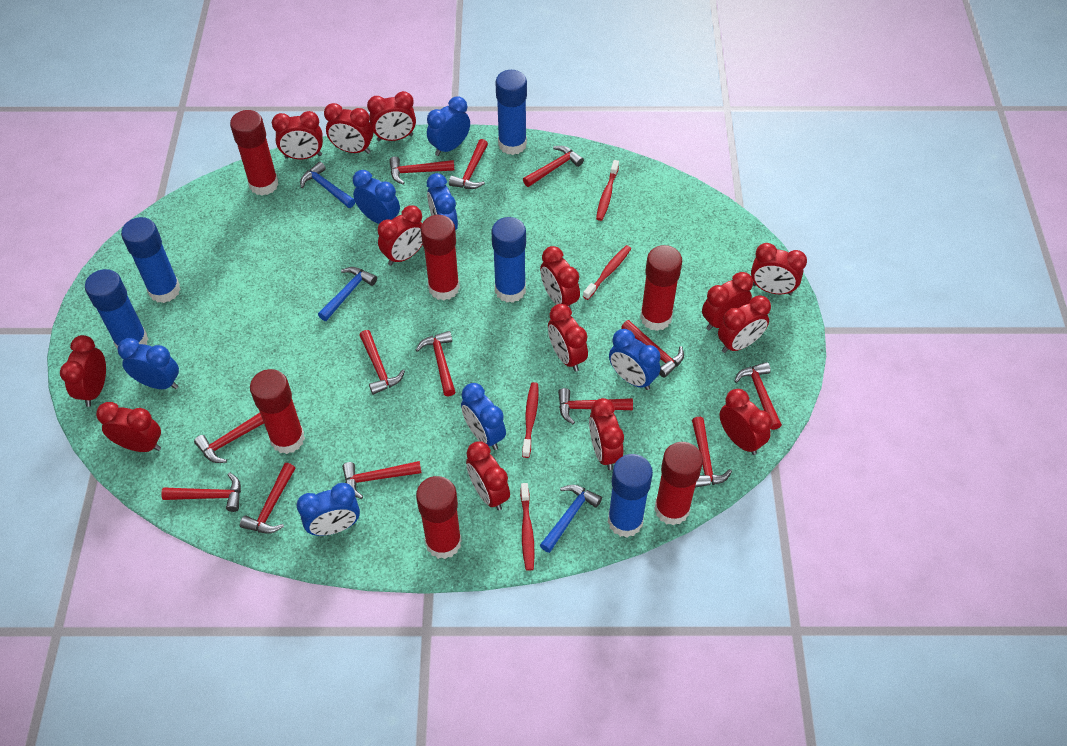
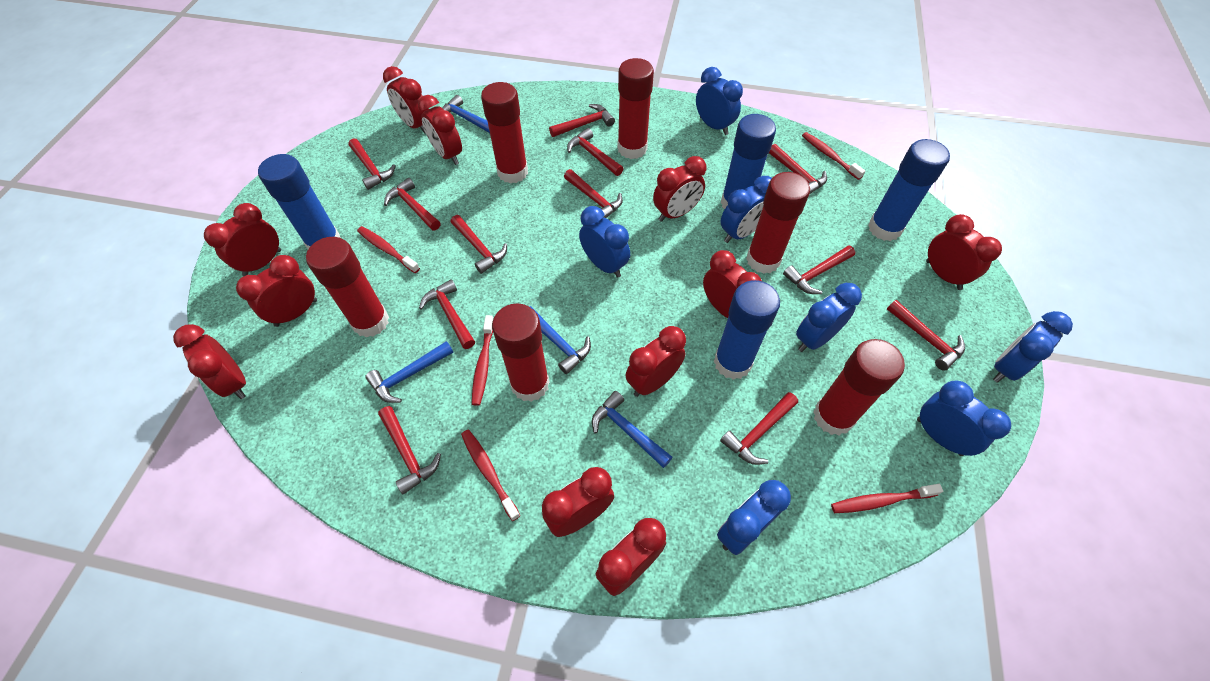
blue glue stick: [85,269,148,349] [121,217,181,303] [491,217,526,303] [495,70,527,155] [608,454,653,537] = 5 -> [258,154,341,249] [714,280,780,380] [721,114,776,209] [868,139,950,241] = 4
blue hammer: [300,161,355,208] [318,267,377,321] [540,485,602,553] = 3 -> [365,341,454,403] [442,95,490,133] [530,306,591,374] [592,391,672,468] = 4
red clock: [60,335,106,407] [96,402,161,452] [272,111,323,159] [324,103,373,154] [367,91,416,141] [377,205,422,266] [466,441,510,511] [540,246,580,309] [548,304,588,372] [589,398,624,470] [702,272,753,331] [718,295,771,353] [720,389,772,455] [751,243,807,295] = 14 -> [173,324,246,399] [204,203,281,276] [236,255,317,327] [383,66,429,134] [418,95,462,165] [542,467,614,537] [595,518,666,596] [625,326,686,397] [653,156,706,222] [703,250,762,318] [926,214,1002,290] = 11
red hammer: [161,473,241,512] [194,413,264,463] [240,463,295,534] [342,461,422,499] [359,330,405,395] [389,156,455,185] [416,331,455,397] [449,139,488,189] [523,146,584,187] [558,388,633,424] [621,320,684,378] [692,417,732,488] [734,362,782,430] = 13 -> [348,138,395,190] [378,406,441,494] [384,178,440,231] [419,279,475,349] [451,215,507,274] [549,104,615,137] [564,169,623,218] [567,128,624,176] [720,392,798,465] [769,144,827,195] [783,245,855,294] [887,300,965,371] = 12
red toothbrush: [520,483,535,571] [522,382,539,458] [583,245,631,300] [596,160,619,221] = 4 -> [357,226,420,273] [461,430,520,521] [472,315,493,406] [802,132,865,180] [831,484,943,513] = 5

